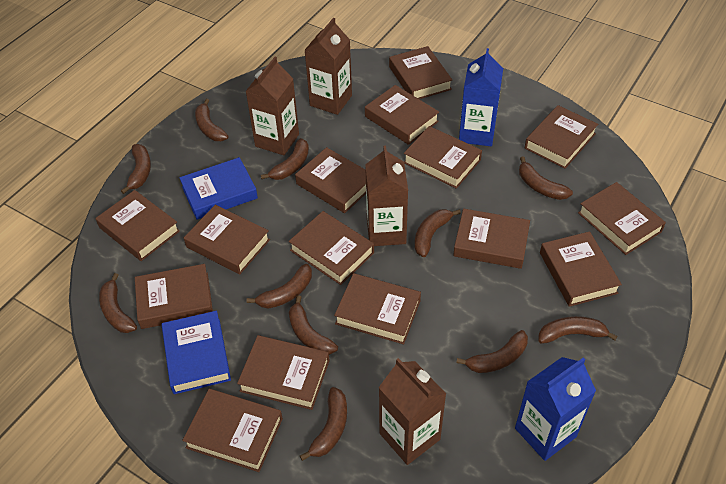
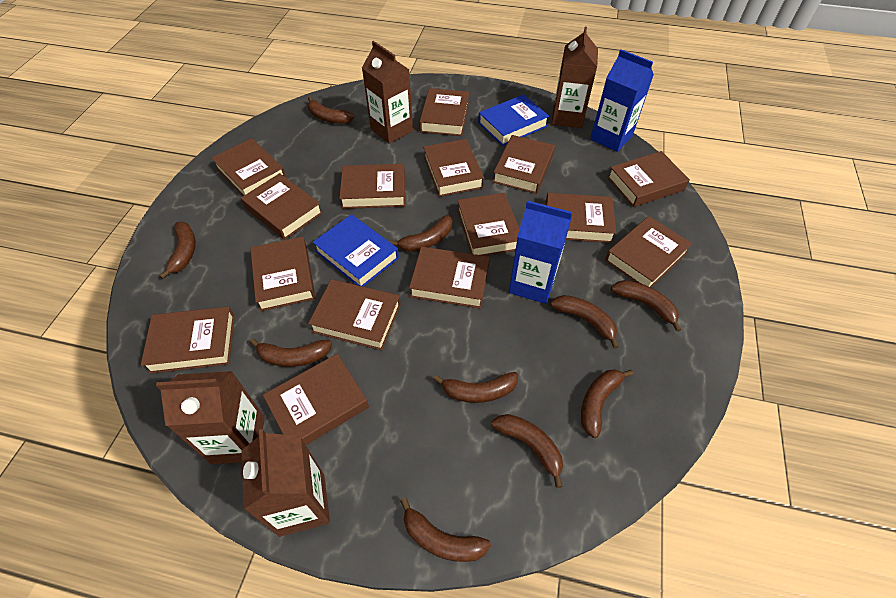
brown banana: [99,273,137,333] [121,144,151,194] [195,99,228,141] [247,264,312,308] [261,138,309,180] [289,295,338,355] [300,387,347,461] [415,209,461,257] [456,330,528,373] [519,156,573,200] [538,316,617,344] = 11 -> [159,222,196,279] [250,339,332,367] [307,96,354,124] [390,215,453,252] [400,498,491,562] [433,372,518,403] [491,414,563,488] [550,295,619,349] [581,369,633,438] [611,280,681,332] = 10

